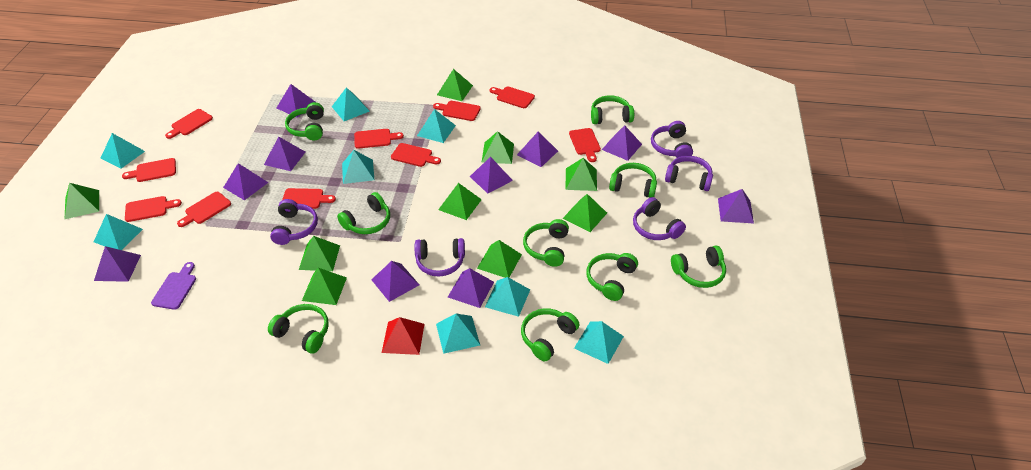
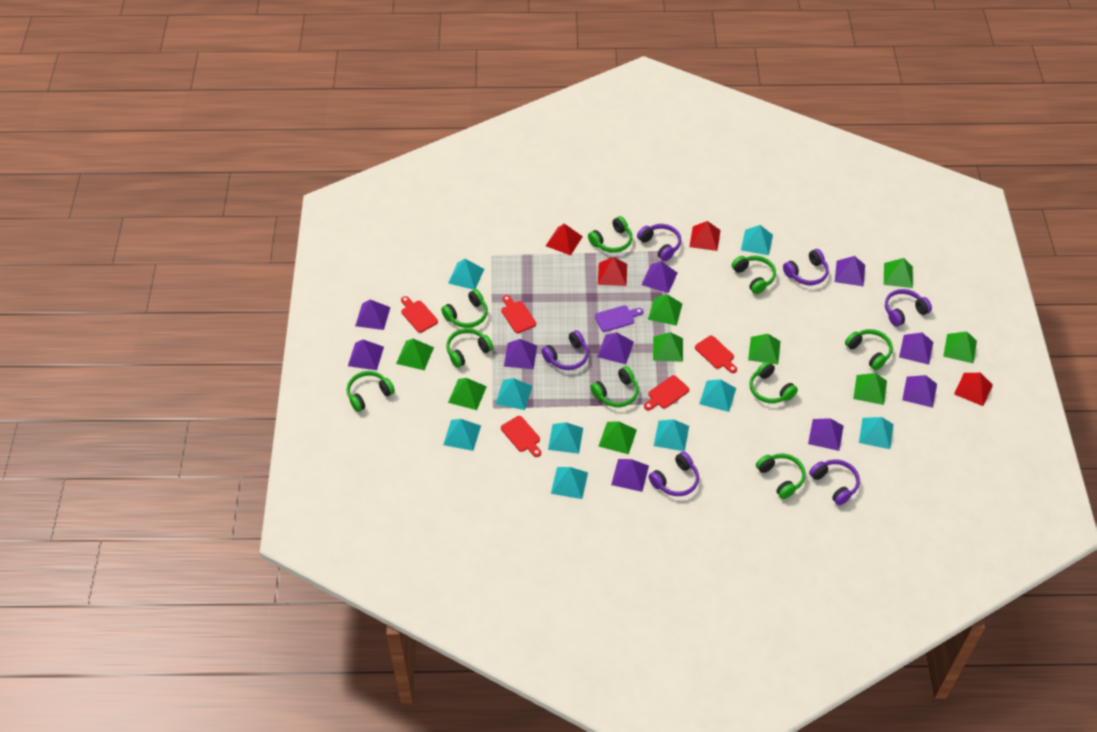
purple headphones: [270,199,318,245] [415,238,465,277] [633,197,686,240] [651,121,693,158] [665,156,713,191] = 5 -> [541,330,589,370] [637,224,681,261] [649,452,699,496] [783,249,829,285] [809,459,860,505] [885,289,932,327] = 6
red cutting board: [122,158,176,182] [125,196,182,222] [165,109,213,139] [177,192,231,227] [282,188,336,209] [354,129,404,149] [391,143,441,167] [433,101,481,121] [490,86,535,108] [569,128,601,162] = 10 -> [401,296,438,333] [501,295,536,333] [501,416,541,457] [644,375,689,410] [695,335,737,373] = 5
red pyramid: [382,317,424,355] = 1 -> [546,224,583,256] [598,257,627,286] [689,221,721,251] [954,373,993,406] = 4
turquoise pyramid: [94,214,143,250] [101,133,145,169] [332,87,370,121] [342,150,374,184] [417,109,456,143] [436,313,480,354] [485,277,530,317] [574,321,624,364] = 8 -> [443,419,481,451] [448,259,484,290] [495,378,533,410] [548,422,583,454] [551,467,588,499] [654,419,689,451] [699,379,736,412] [741,225,773,255] [859,417,894,449] = 9

